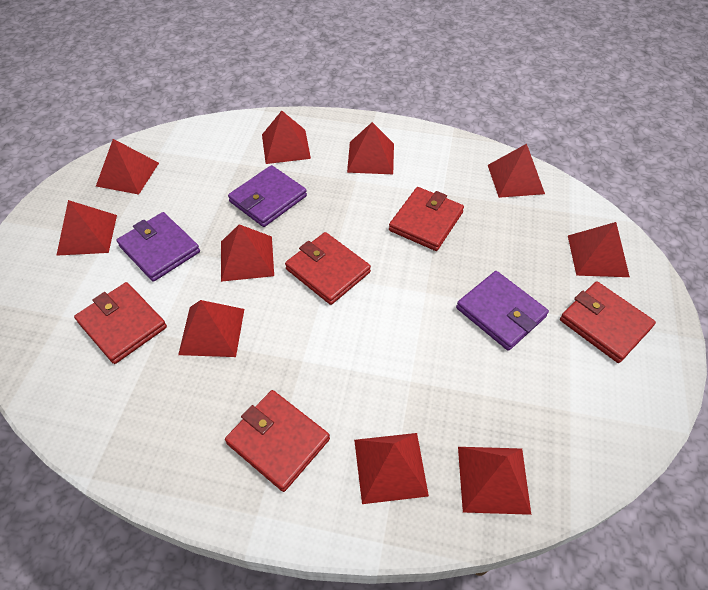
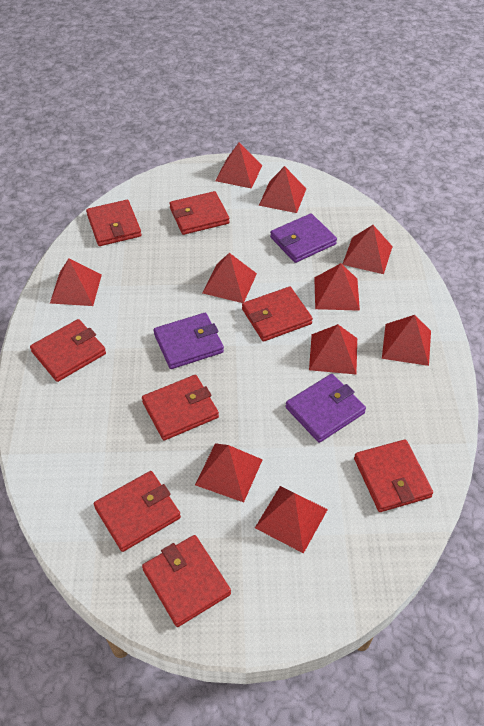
red wallet: [74,282,167,364] [225,390,330,492] [285,232,371,305] [389,187,464,251] [560,281,656,363] = 5 -> [30,319,106,382] [86,200,141,246] [94,471,181,552] [142,375,219,441] [142,535,231,627] [169,191,229,235] [242,287,313,342] [354,439,433,512] = 8

